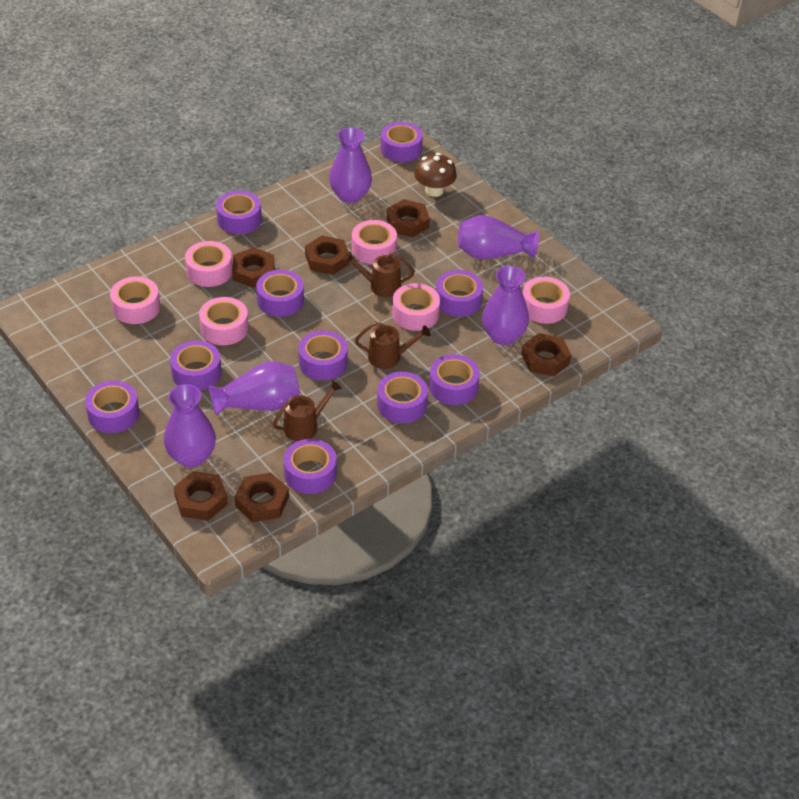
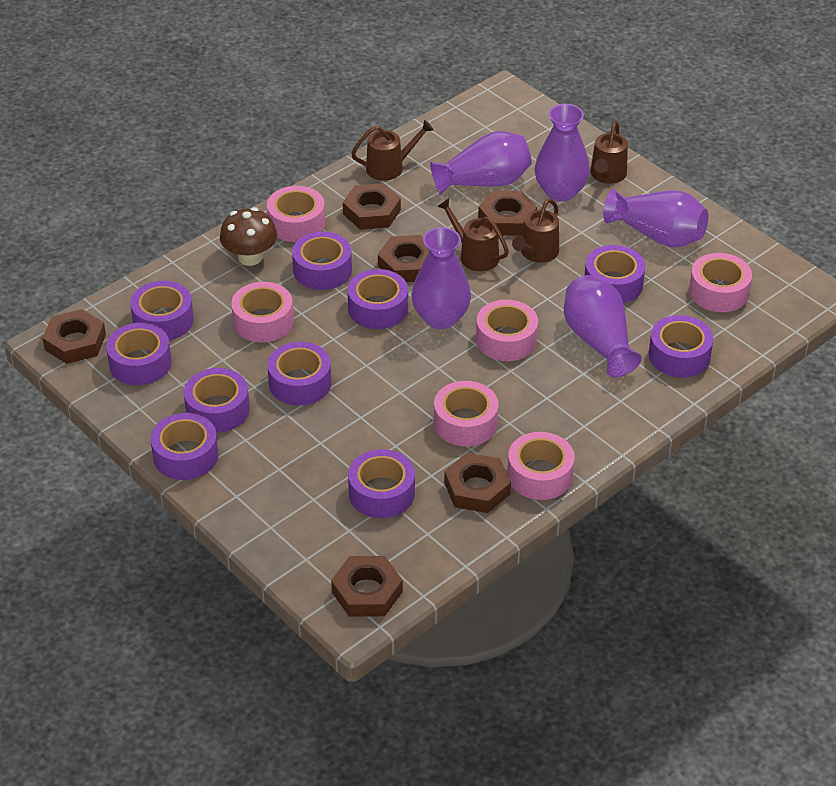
brown watering can: [273,380,342,441] [343,251,415,297] [355,322,431,369] = 3 -> [351,120,434,181] [437,198,509,271] [512,199,559,263] [590,121,628,184] = 4

